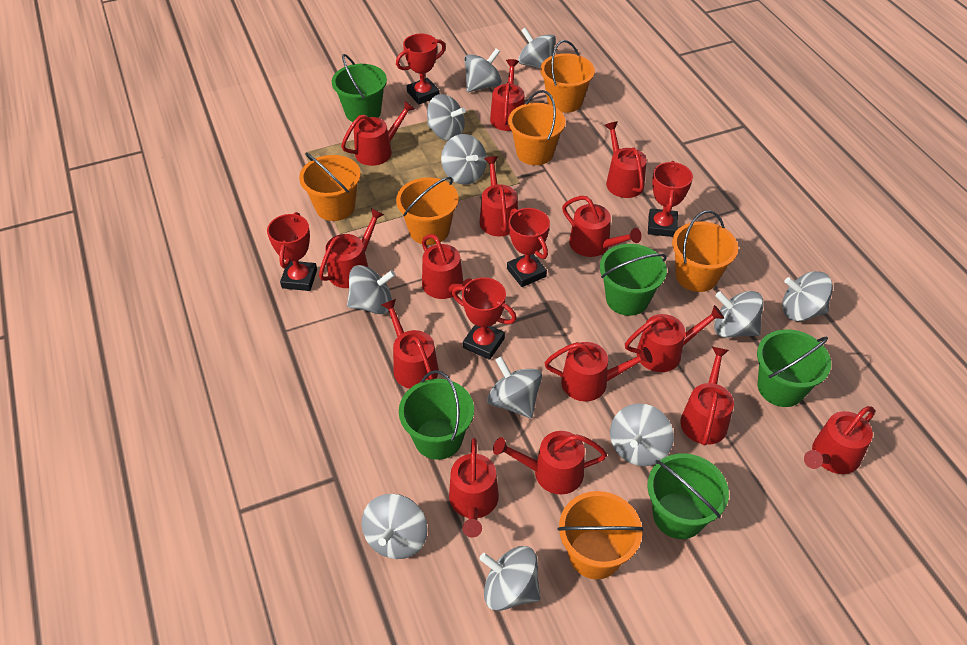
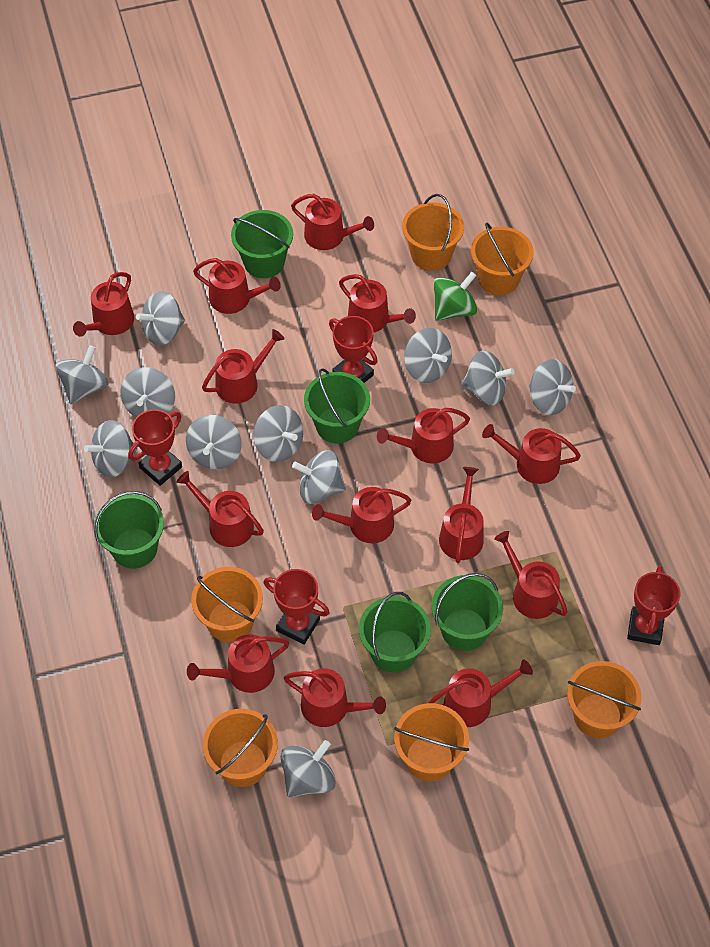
green spinning top: none = 0 -> [433,272,477,321] = 1
red trophy: [267,212,317,291] [396,34,446,104] [452,277,517,360] [507,208,550,287] [648,161,693,237] = 5 -> [128,409,182,486] [263,569,330,645] [329,316,378,383] [627,566,680,645] = 4

